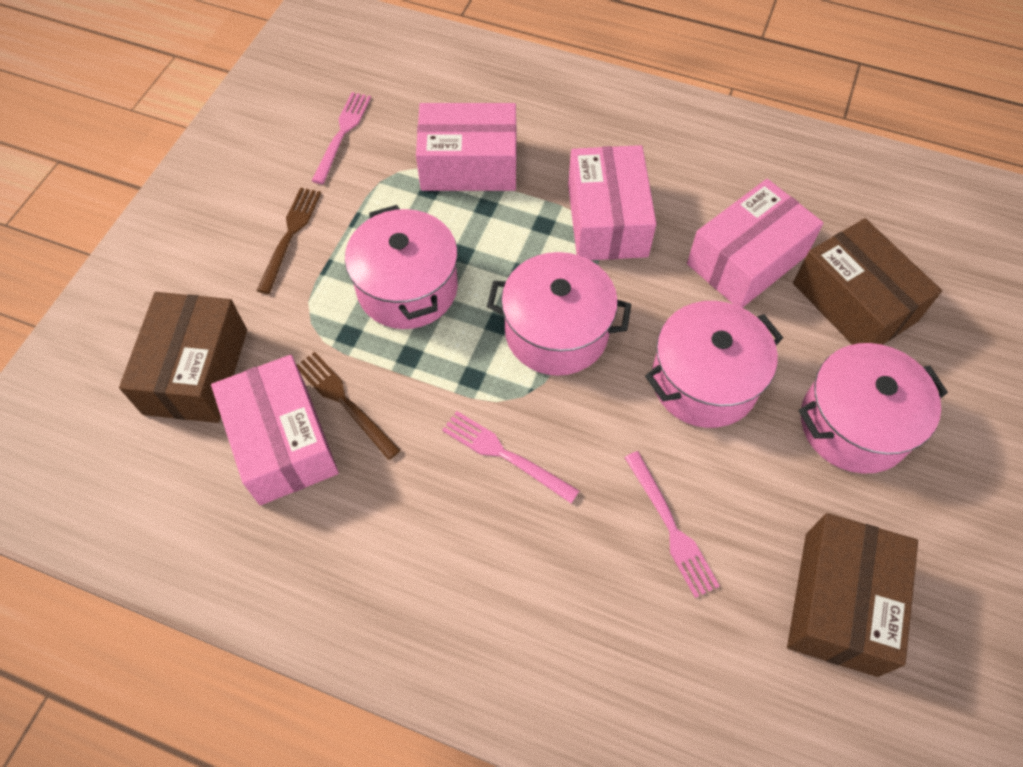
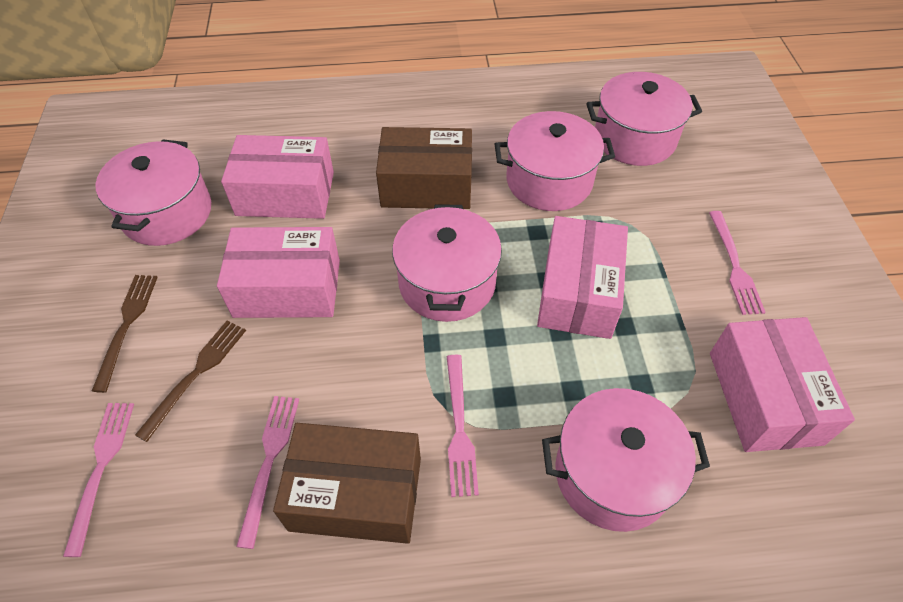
brown box: [119,292,247,423] [787,513,918,677] [793,218,942,345] = 3 -> [273,423,421,544] [376,127,472,209] = 2
pink fork: [312,92,371,184] [442,411,579,503] [624,451,720,598] = 3 -> [63,403,134,557] [236,396,299,549] [446,355,479,497] [709,211,766,315] = 4
pink pot: [345,205,458,329] [487,252,631,376] [645,301,783,428] [799,343,948,473] = 4 -> [95,140,211,246] [392,204,502,322] [495,111,615,211] [542,388,710,532] [586,72,702,166] = 5

